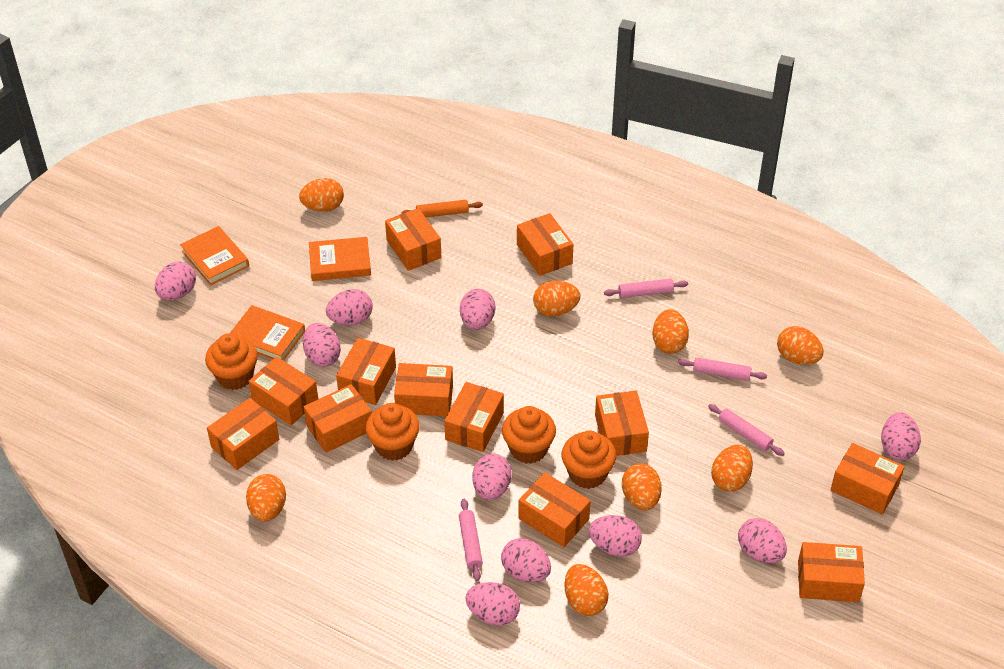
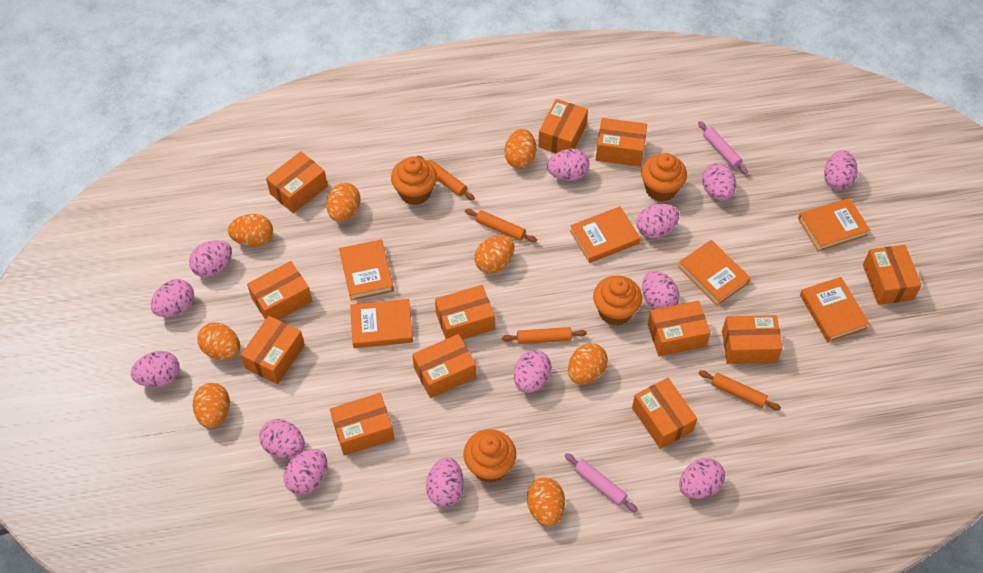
orange book: [180,226,249,286] [230,305,305,361] [309,237,371,281] = 3 -> [339,240,394,301] [350,299,413,348] [570,206,640,263] [678,240,750,306] [798,198,870,252] [800,277,870,342] = 6
orange rolling pin: [402,200,483,217] = 1 -> [417,156,475,201] [465,209,537,243] [502,327,587,344] [699,370,781,410] = 4
pink egg: [155,261,196,300] [303,323,341,367] [326,289,373,325] [460,289,495,330] [465,582,520,626] [472,454,512,500] [501,538,551,582] [589,515,642,557] [738,518,787,563] [881,412,921,460] = 10 -> [131,351,180,387] [151,279,194,317] [189,240,232,278] [259,419,305,458] [283,449,327,495] [426,457,464,507] [514,350,552,393] [547,149,589,181] [637,204,679,239] [642,270,679,309] [679,458,725,499] [702,163,736,201] [824,150,858,190] = 13
pink rolling pin: [459,499,483,581] [604,279,688,298] [678,357,767,381] [708,404,785,456] = 4 -> [565,453,638,512] [698,121,748,175] = 2

